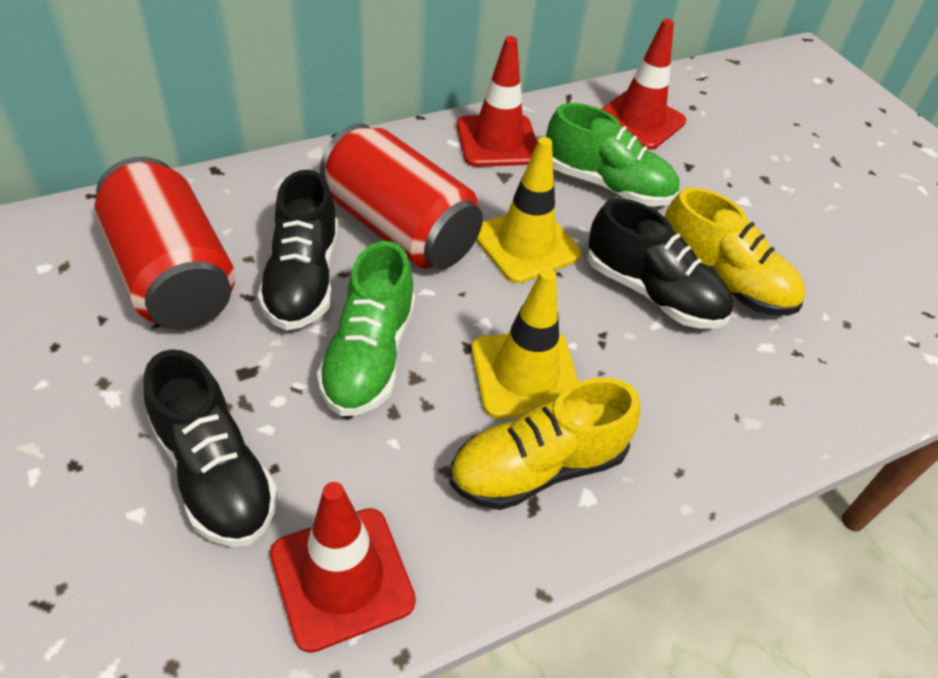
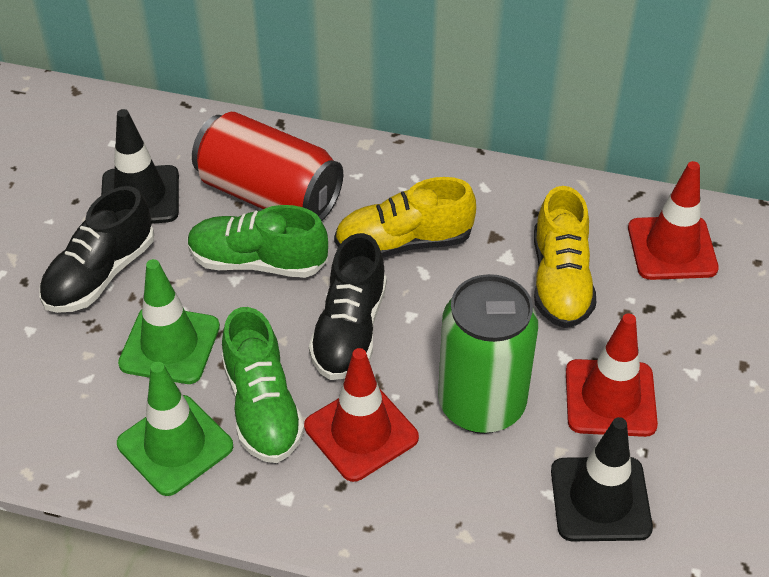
black shoe: [143,349,278,547] [257,170,338,330] [587,198,733,329] = 3 -> [39,186,154,313] [309,233,387,380] = 2
black traffic cone: none = 0 -> [101,109,179,224] [551,417,653,541] = 2
green can: none = 0 -> [438,274,538,434] = 1
green traffic cone: none = 0 -> [117,362,233,496] [118,259,220,384] = 2
red can: [94,157,236,330] [320,124,483,269] = 2 -> [192,112,343,221] = 1
yellow traffic cone: [471,268,579,419] [476,137,582,283] = 2 -> none = 0

